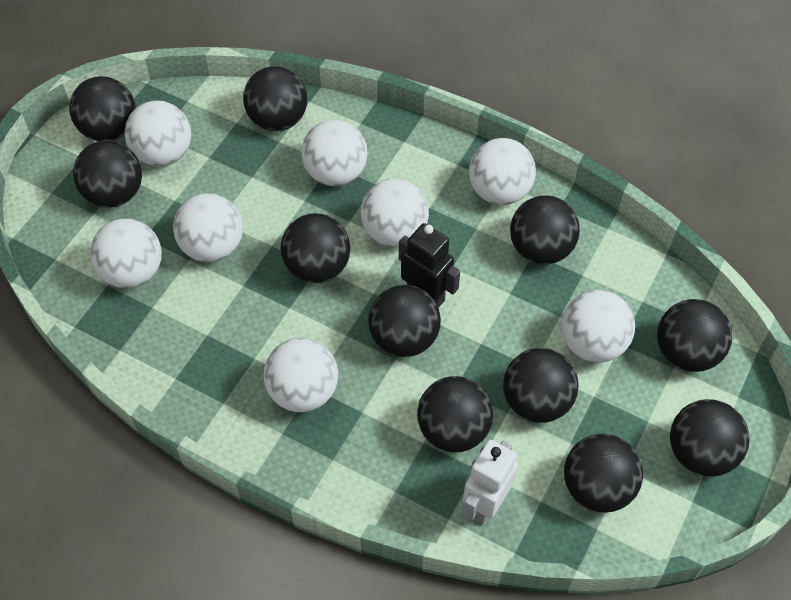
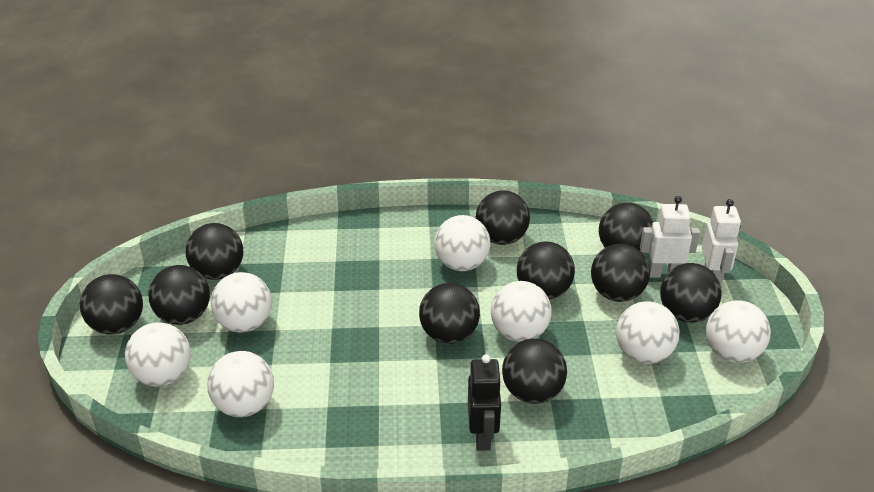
black ball: [69,76,135,141] [73,140,142,208] [243,66,307,131] [281,213,351,283] [368,285,441,357] [417,376,493,453] [503,348,579,423] [510,195,580,265] [564,433,643,513] [657,299,733,372] [670,399,750,477] = 11 -> [80,274,143,335] [148,265,210,325] [186,223,243,280] [419,283,480,344] [476,190,530,245] [502,338,567,404] [517,242,575,299] [591,244,650,302] [599,203,653,253] [660,263,722,323] = 10
white ball: [90,218,162,288] [124,101,191,167] [173,193,243,262] [264,338,338,412] [301,120,368,186] [361,178,429,247] [469,138,536,205] [561,290,635,363] = 8 -> [125,322,191,386] [207,351,274,417] [211,272,272,332] [434,215,491,271] [491,281,552,342] [616,301,680,364] [706,300,771,363] = 7
white robot: [463,440,518,525] = 1 -> [640,196,700,278] [702,199,741,286] = 2

